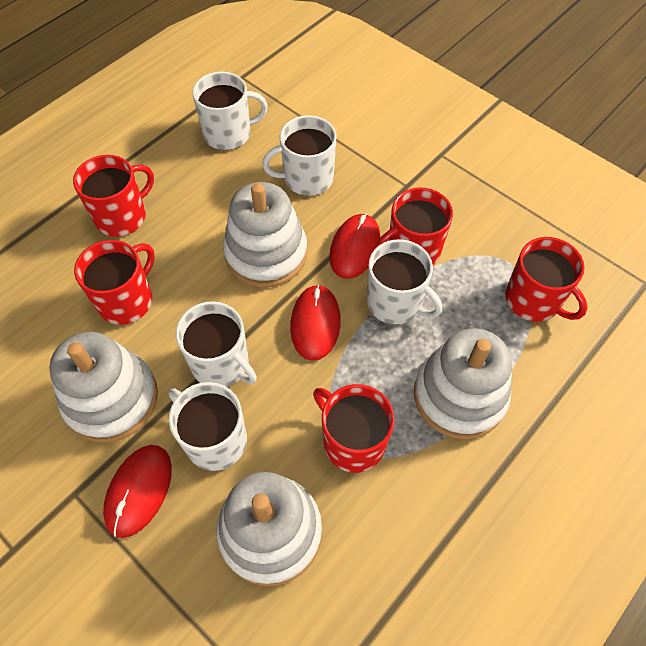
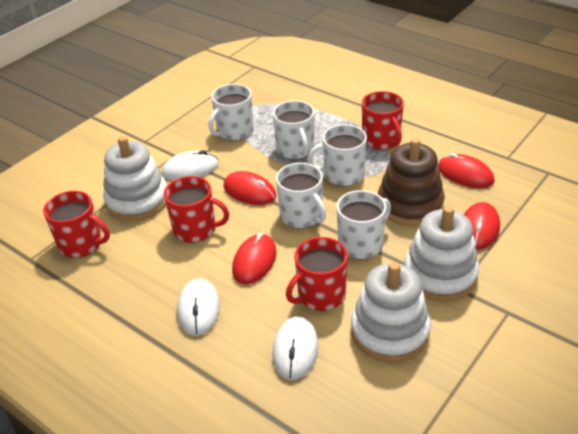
brown stacking toy: none = 0 -> [378,138,445,226] = 1
red mouse: [103,445,172,538] [290,284,341,361] [329,214,380,279] = 3 -> [223,171,276,205] [232,233,277,284] [438,153,495,188] [464,202,500,250] = 4
red mug: [73,155,154,237] [74,240,155,325] [313,384,395,473] [375,187,453,265] [505,237,587,322] = 5 -> [43,191,110,258] [164,176,229,243] [286,237,348,311] [362,91,404,150] = 4
white mouse: none = 0 -> [162,150,218,181] [177,278,220,336] [272,316,318,380] = 3
white stacking toy: [49,332,158,443] [216,472,322,586] [223,182,307,287] [414,328,512,439] = 4 -> [103,136,167,221] [351,262,431,363] [404,206,479,302] = 3

